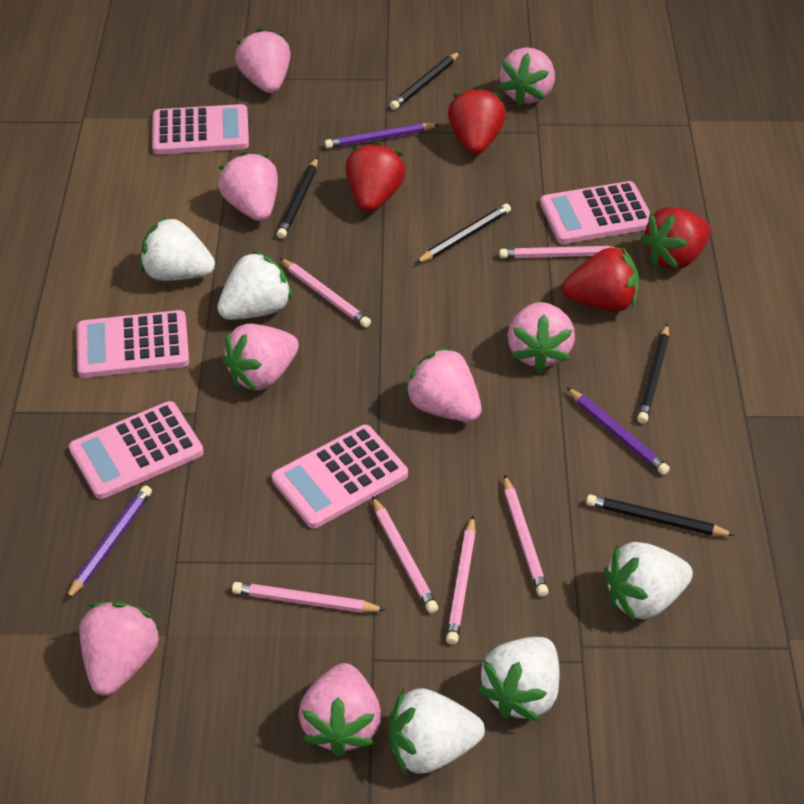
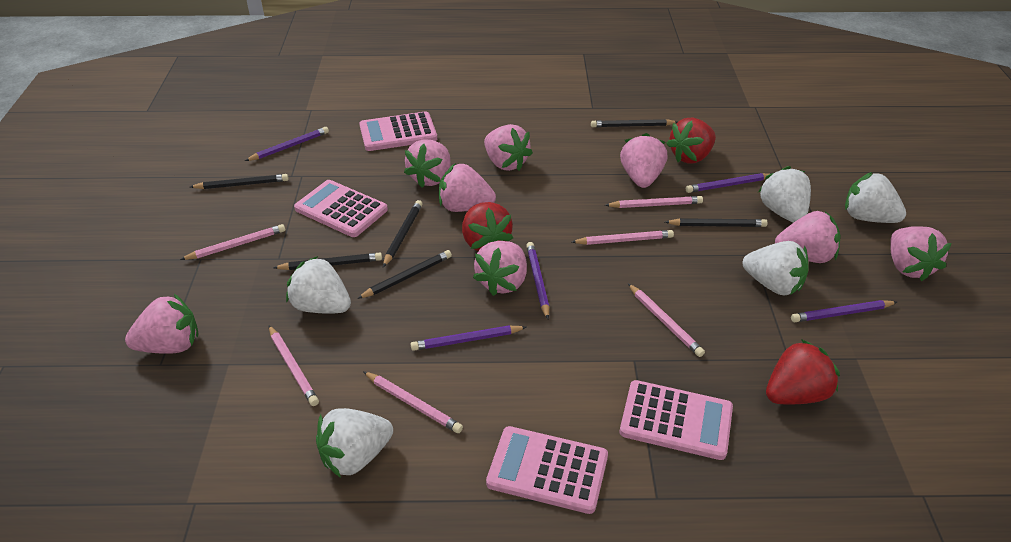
black pencil: [277,157,318,239] [390,52,460,110] [416,203,511,263] [586,494,735,536] [637,324,669,424] = 5 -> [190,174,289,189] [273,253,382,270] [357,250,452,299] [383,200,422,267] [591,119,678,127] [665,218,768,227] = 6
pink calculator: [69,401,204,499] [77,310,189,378] [152,104,249,154] [272,425,408,528] [540,181,650,244] = 5 -> [294,180,388,237] [359,112,437,151] [486,426,608,514] [620,380,733,460] = 4
purple pencil: [66,485,152,601] [325,123,440,149] [566,387,670,475] = 3 -> [245,127,329,161] [411,325,526,351] [526,242,549,319] [686,173,769,193] [791,300,897,322] = 5
red strawberry: [346,141,406,212] [448,86,506,155] [562,246,639,312] [640,207,711,270] = 4 -> [462,202,513,251] [666,118,716,163] [766,339,840,405] = 3

